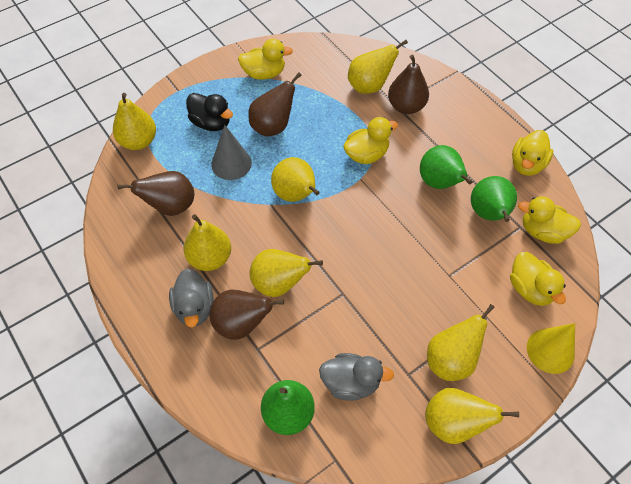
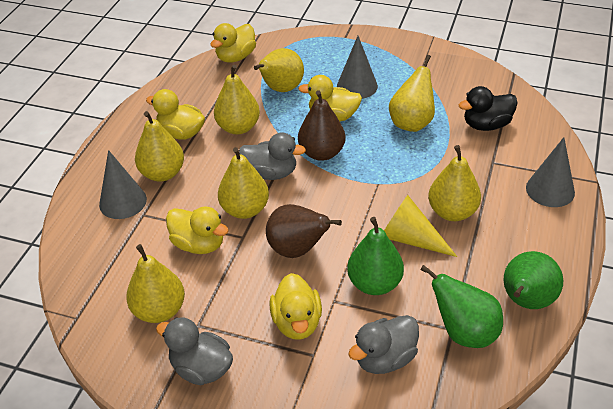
brown pear: [117,171,194,216] [210,290,284,340] [248,73,302,137] [388,55,429,114] = 4 -> [266,204,342,258] [298,90,346,161] = 2
grey cone: [211,125,252,180] = 1 -> [99,150,147,219] [337,36,378,99] [526,137,575,207] = 3
grey duck: [169,269,214,327] [319,353,394,401] = 2 -> [156,317,233,385] [239,133,306,180] [348,315,419,374] = 3

